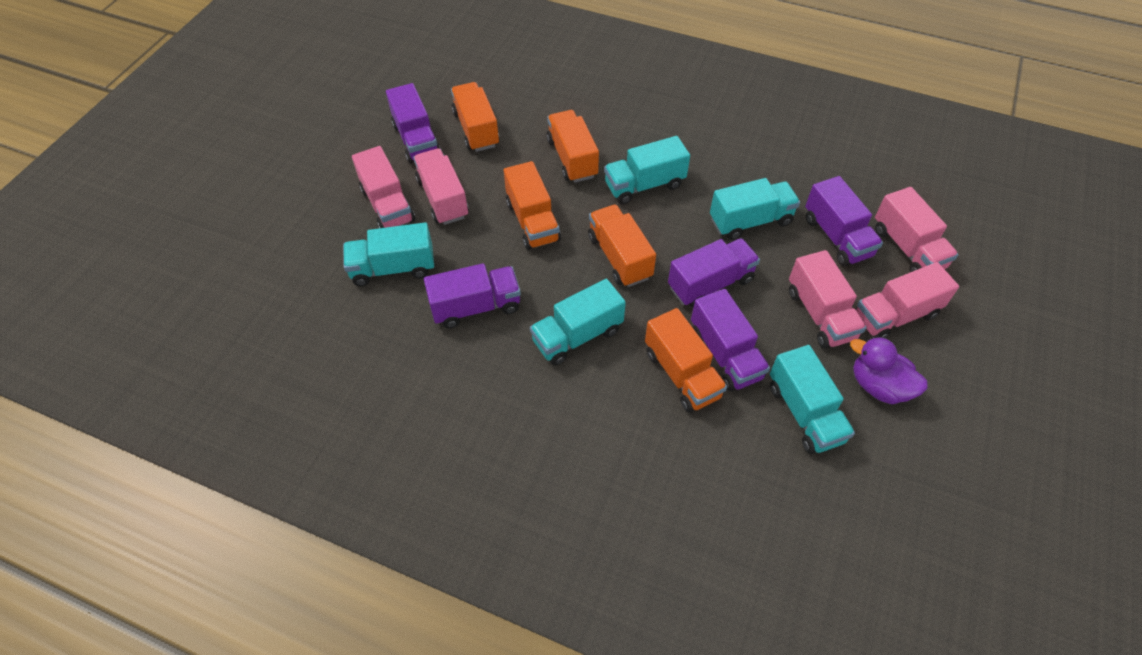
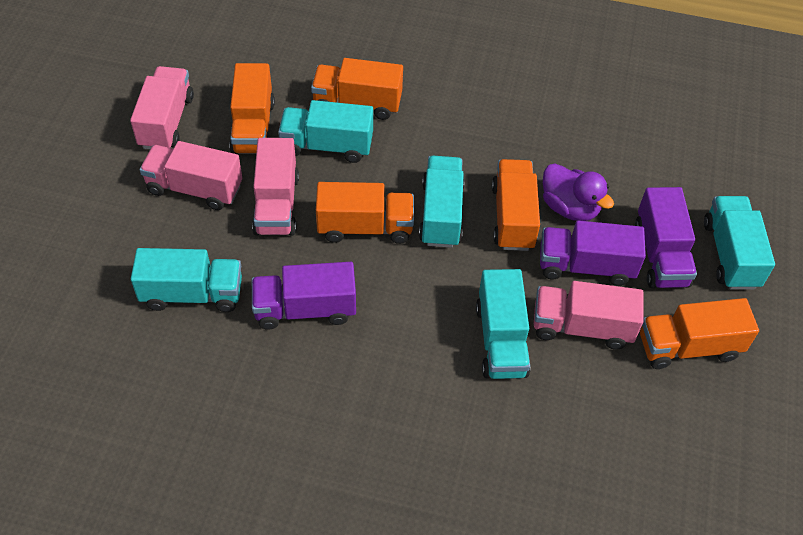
pink truck: [352,146,415,228] [413,148,469,225] [789,250,867,349] [855,262,959,338] [875,187,959,272] = 5 -> [130,66,194,149] [140,141,242,210] [252,138,299,236] [534,281,644,349] = 4
purple truck: [386,83,440,164] [424,263,521,328] [668,238,760,308] [691,289,770,391] [805,176,883,266] = 5 -> [252,262,356,330] [540,220,646,286] [635,187,697,288] = 3

